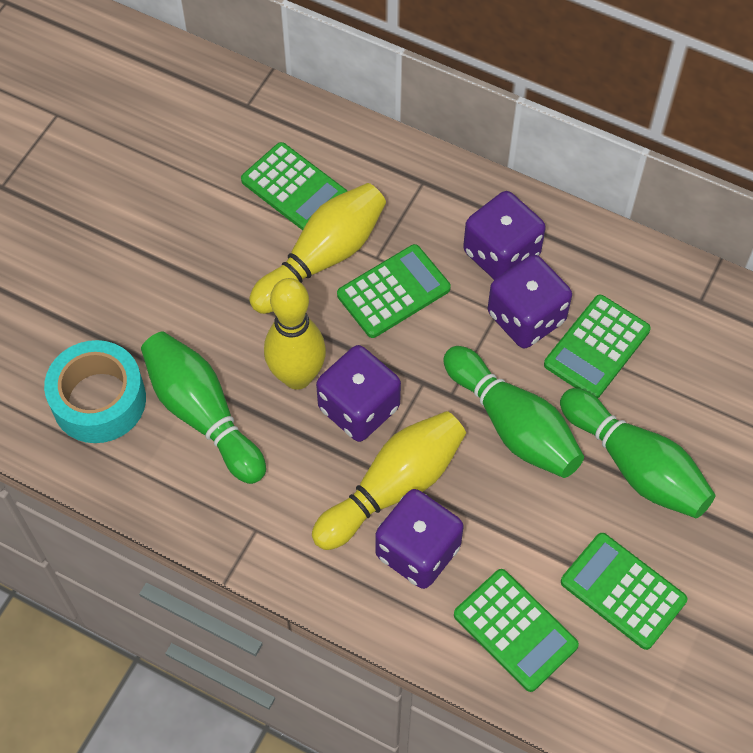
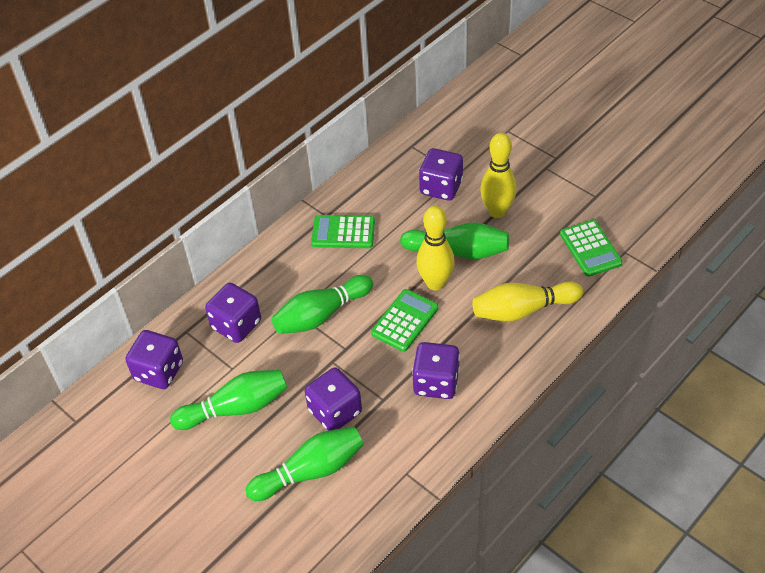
green bowling pin: [141,332,266,484] [443,346,584,478] [560,388,716,518] = 3 -> [170,370,287,430] [246,427,364,501] [272,275,373,334] [400,222,509,259] = 4
green calculator: [241,142,347,230] [337,244,451,338] [454,569,579,692] [544,295,651,398] [561,533,687,650] = 5 -> [311,215,375,248] [371,289,438,352] [560,220,623,277] = 3
purple dice: [316,345,401,442] [375,489,464,589] [463,191,546,280] [488,255,572,348] = 4 -> [125,330,183,389] [205,283,261,343] [305,368,362,431] [412,342,460,399] [419,148,463,201] = 5
turquoise tape: [44,340,146,443] = 1 -> none = 0

